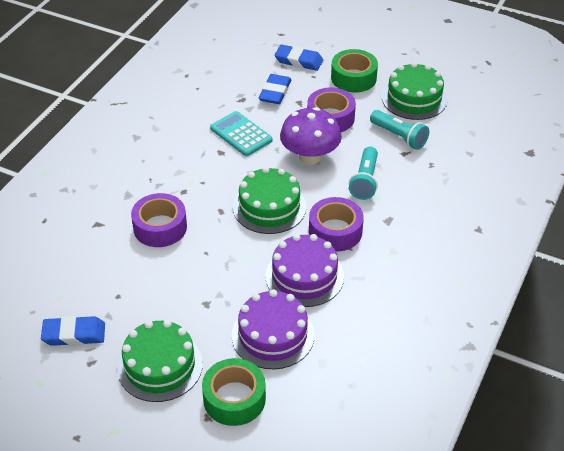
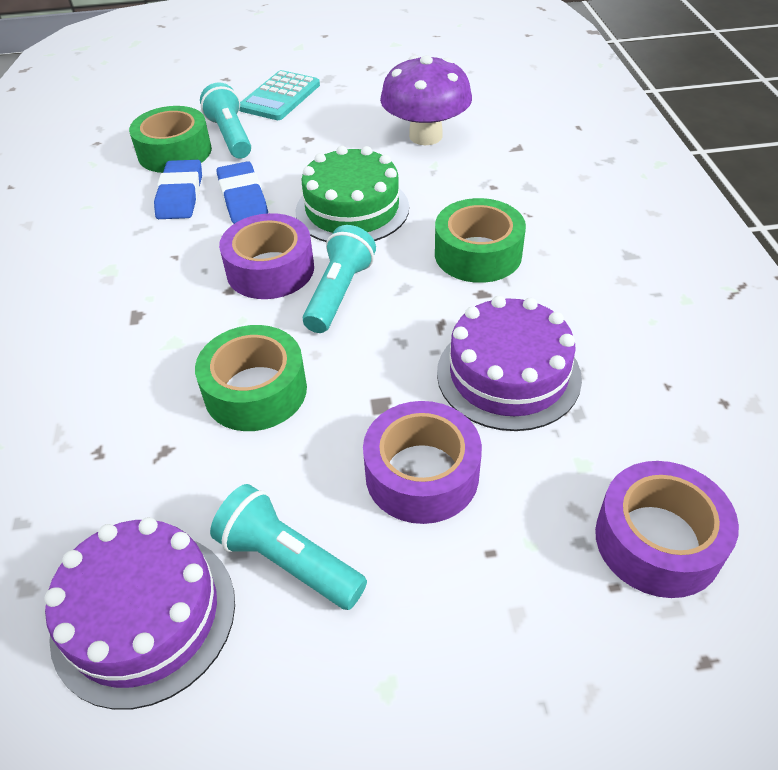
blue eraser: [41,316,105,346] [259,74,291,104] [274,44,323,71] = 3 -> [154,160,202,219] [217,161,268,224] = 2
green cake: [117,320,203,402] [233,167,306,234] [382,62,448,120] = 3 -> [295,146,409,242] = 1
green tape: [202,358,266,426] [331,49,378,92] = 2 -> [129,106,212,173] [195,325,307,431] [435,198,526,283] = 3
turquoise flashlight: [349,146,378,200] [370,110,429,150] = 2 -> [200,82,251,159] [210,484,367,610] [303,225,376,333] = 3

